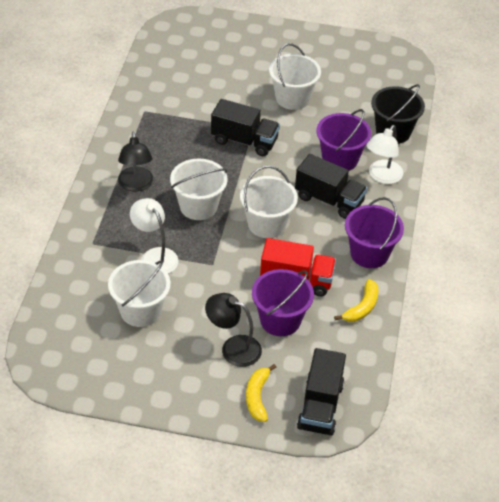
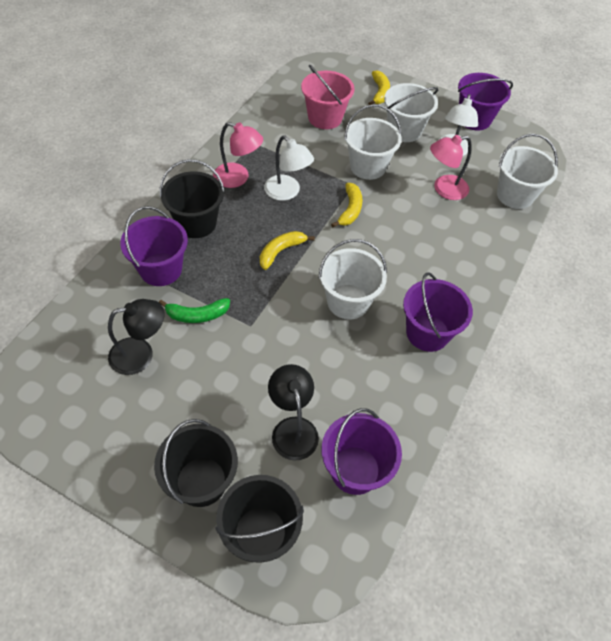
black bucket: [371,84,425,144] = 1 -> [154,419,238,507] [159,159,225,238] [216,475,304,563] = 3
black truck: [211,99,280,156] [295,154,367,219] [297,348,346,436] = 3 -> none = 0
green banana: none = 0 -> [159,298,230,323] = 1
pink bucket: none = 0 -> [301,65,355,129] = 1
pink lamp: none = 0 -> [213,122,263,188] [430,135,472,200] = 2
purple bucket: [252,269,314,336] [316,109,371,171] [345,197,404,268] = 3 -> [120,206,188,286] [321,408,402,495] [403,273,473,352] [458,73,513,130] = 4
red truck: [260,238,336,296] = 1 -> none = 0
yellow banana: [246,364,276,422] [334,279,379,322] = 2 -> [260,231,315,270] [331,183,362,227] [368,70,390,105] = 3

